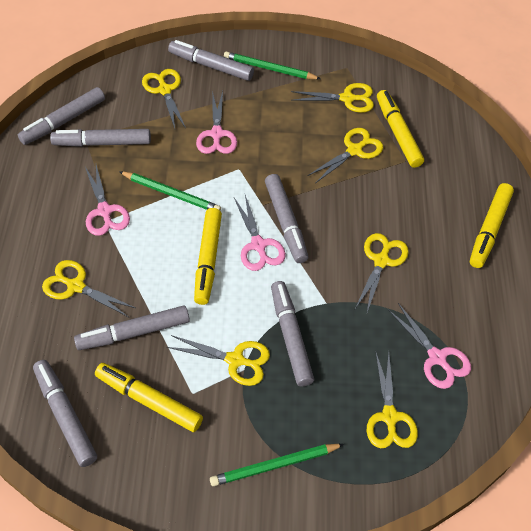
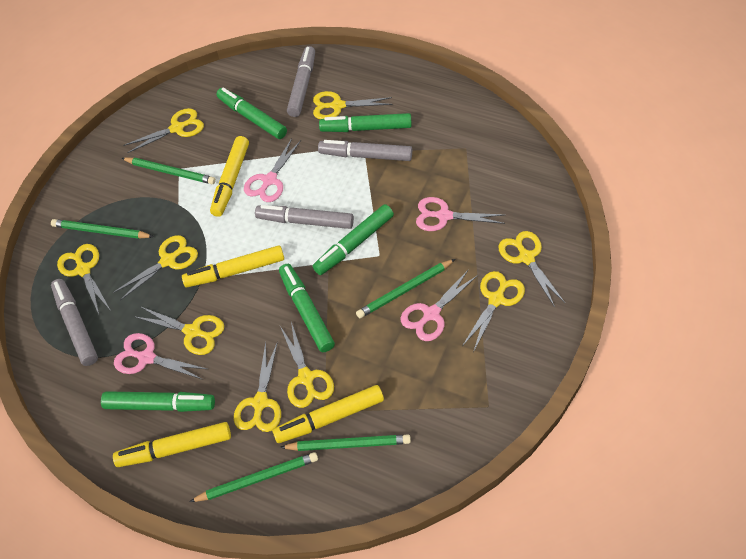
green marker: none = 0 -> [101,391,215,412] [216,88,287,139] [279,264,335,352] [313,204,394,275] [319,113,412,132] = 5
green pencil: [119,171,221,211] [210,444,344,486] [224,51,321,79] = 3 -> [51,219,154,239] [122,158,216,184] [189,452,318,502] [280,434,411,451] [356,259,455,318] = 5
grey marker: [18,87,105,145] [33,360,97,467] [50,129,151,147] [74,305,190,350] [168,40,254,81] [265,174,308,263] [271,281,314,386] = 7 -> [51,279,98,366] [255,205,354,229] [287,46,315,117] [318,140,412,161] = 4
yellow scissors: [42,260,135,317] [142,69,186,128] [167,335,270,386] [291,83,374,113] [308,128,383,183] [355,233,409,312] [367,352,418,448] = 7 -> [57,244,111,314] [113,235,198,301] [124,108,204,153] [136,306,224,355] [234,341,281,432] [280,322,334,408] [313,91,393,119] [462,271,525,350] [498,231,565,307] = 9

